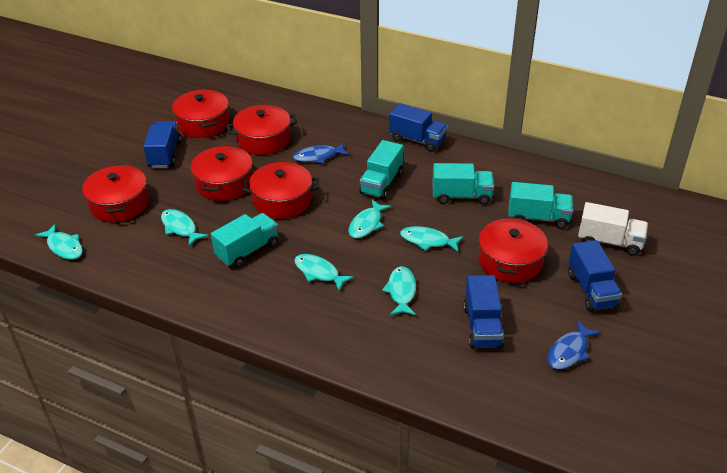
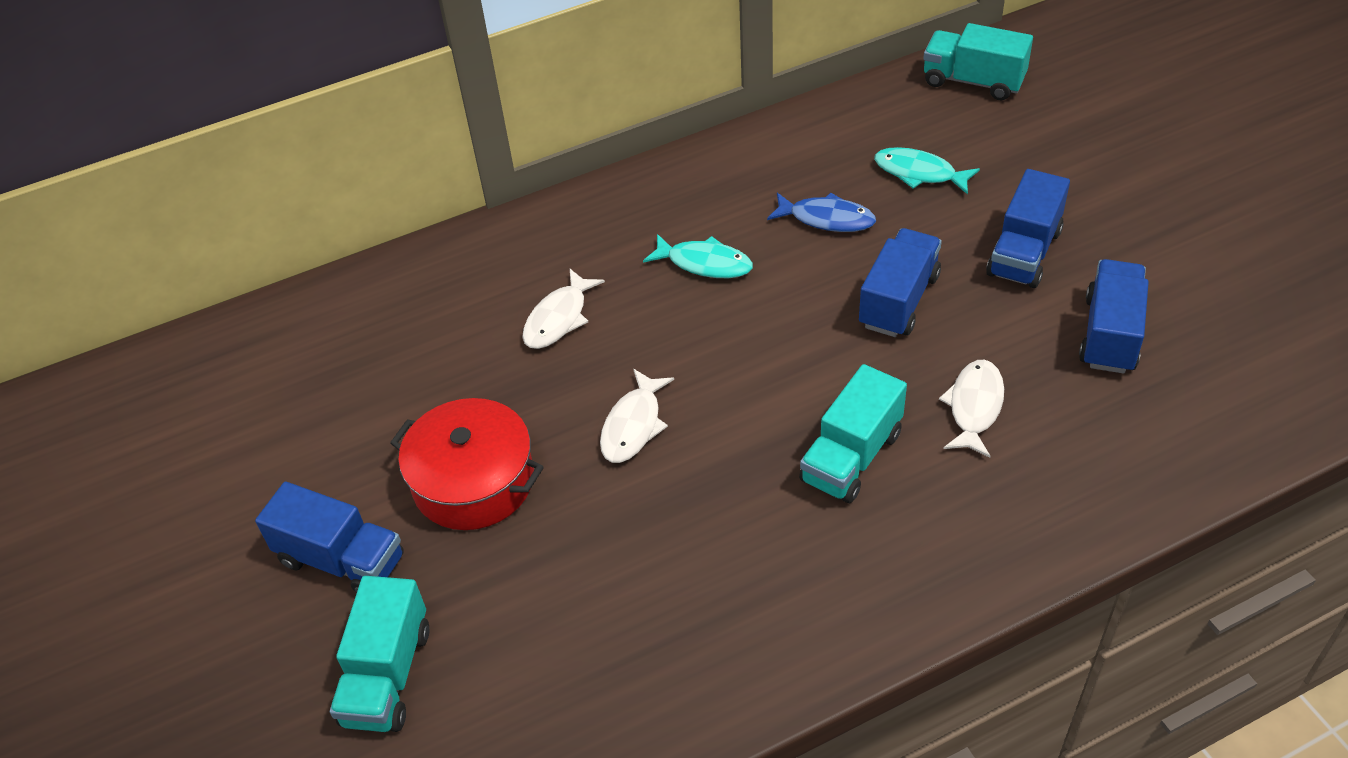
blue fish: [293,143,349,163] [547,320,601,369] = 2 -> [767,193,876,232] = 1
red pot: [82,164,149,222] [172,90,229,138] [191,145,252,201] [227,105,297,155] [242,162,319,219] [478,217,548,283] = 6 -> [390,398,544,530] = 1
turquoise fish: [35,224,83,260] [161,209,208,246] [294,254,354,291] [348,200,391,238] [382,266,416,316] [400,226,463,252] = 6 -> [643,234,753,278] [874,147,980,195] = 2
turquoise truck: [211,213,278,268] [359,140,403,200] [432,163,494,205] [508,182,573,229] = 4 -> [330,576,429,732] [799,364,907,503] [923,23,1033,100] = 3
white fish: none = 0 -> [522,269,605,349] [600,369,674,463] [939,360,1004,458] = 3
white truck: [578,202,648,256] = 1 -> none = 0

